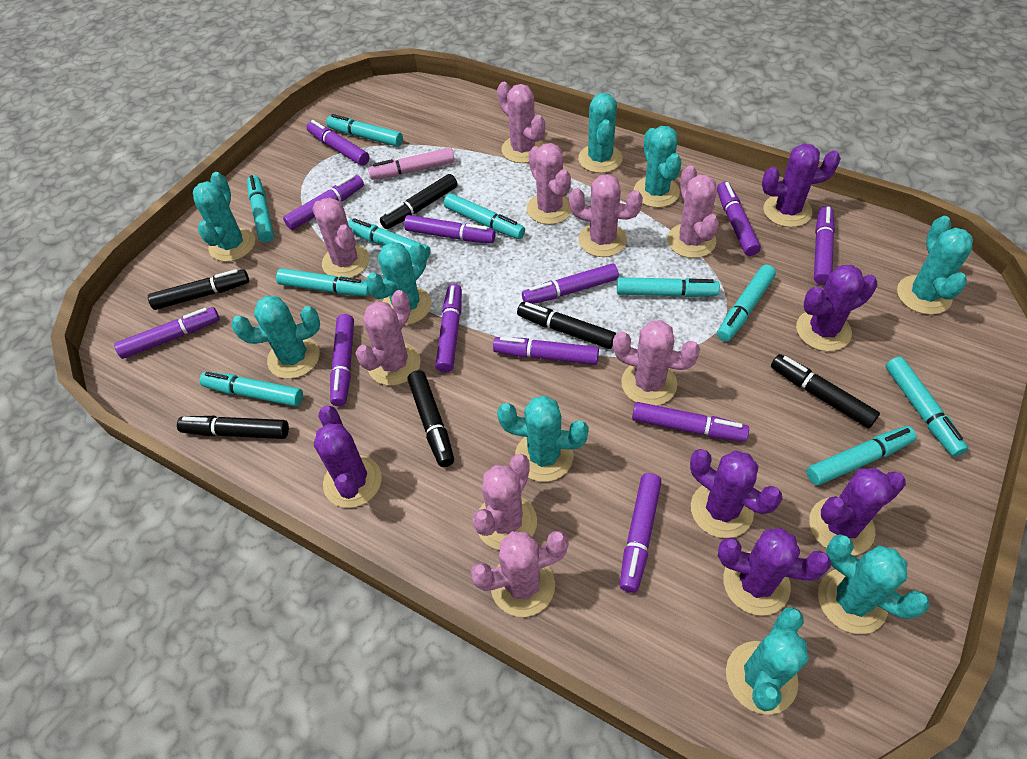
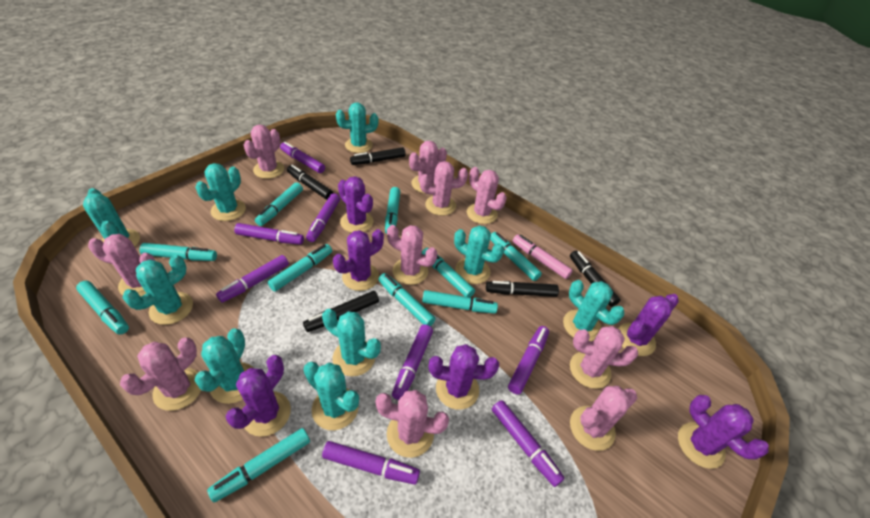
black marker: [148,269,249,310] [177,416,289,439] [380,174,458,229] [408,370,454,467] [517,302,616,349] [771,354,880,428] = 6 -> [287,165,333,200] [303,291,379,332] [350,147,406,165] [486,281,559,297] [570,251,620,307] = 5
pink cactus: [312,197,370,278] [355,290,421,386] [471,531,569,617] [473,454,537,550] [497,82,545,163] [527,143,572,225] [569,174,643,257] [613,320,700,406] [667,165,719,258] = 9 -> [88,234,155,297] [120,338,201,411] [244,125,284,179] [376,390,449,458] [387,225,437,285] [409,141,447,193] [420,161,468,216] [467,167,507,224] [570,326,638,389] [570,386,637,451] = 10
purple marker: [114,307,220,359] [283,175,364,230] [306,120,370,166] [330,314,354,406] [404,215,496,243] [435,284,462,372] [493,337,599,365] [522,263,619,304] [620,473,662,593] [632,402,749,442] [717,182,761,256] [814,206,835,285] = 12 -> [216,255,289,303] [234,223,304,245] [280,142,325,173] [306,193,340,242] [322,441,420,485] [392,324,433,400] [492,400,564,487] [508,326,549,395] = 8

